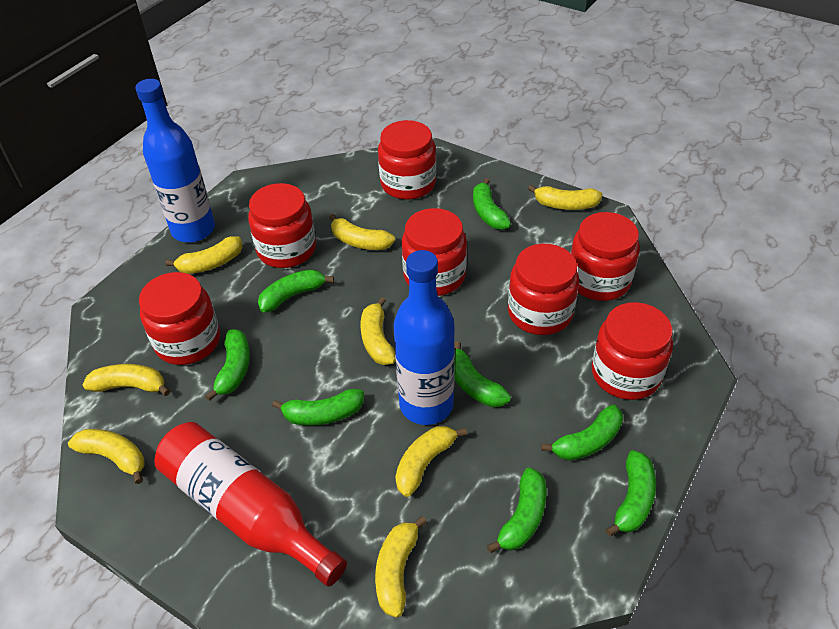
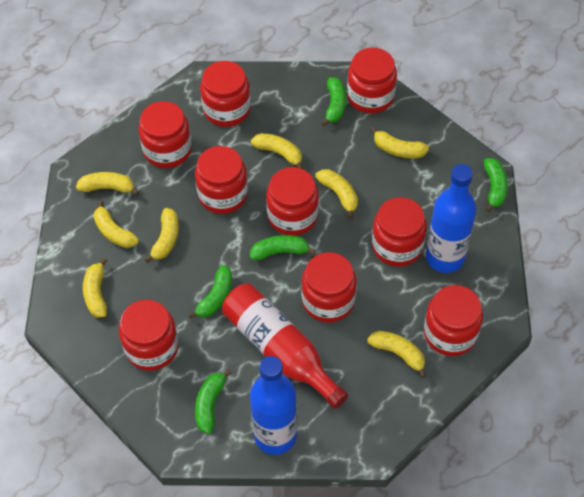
green banana: [205,329,250,401] [258,269,334,313] [272,389,364,426] [454,341,511,407] [473,178,511,230] [487,468,546,553] [541,405,623,461] [606,450,656,536] = 8 -> [188,265,232,318] [195,369,232,434] [250,235,316,260] [321,77,346,126] [484,158,508,212] = 5
red jar: [139,272,220,365] [248,183,316,268] [378,120,436,200] [402,208,467,296] [508,244,579,335] [571,212,640,301] [592,302,673,400] = 7 -> [119,300,179,371] [139,101,192,168] [195,146,248,214] [200,61,251,127] [266,167,319,236] [301,252,356,323] [347,48,397,113] [372,197,427,267] [424,285,483,356] = 9

